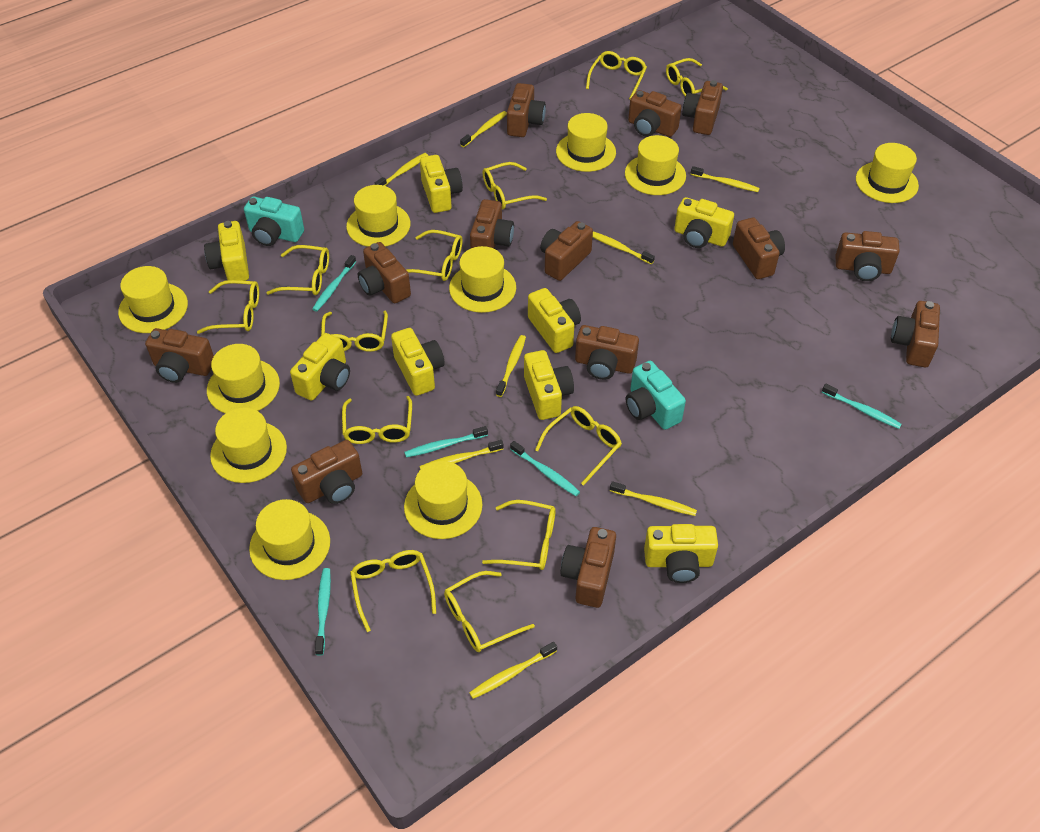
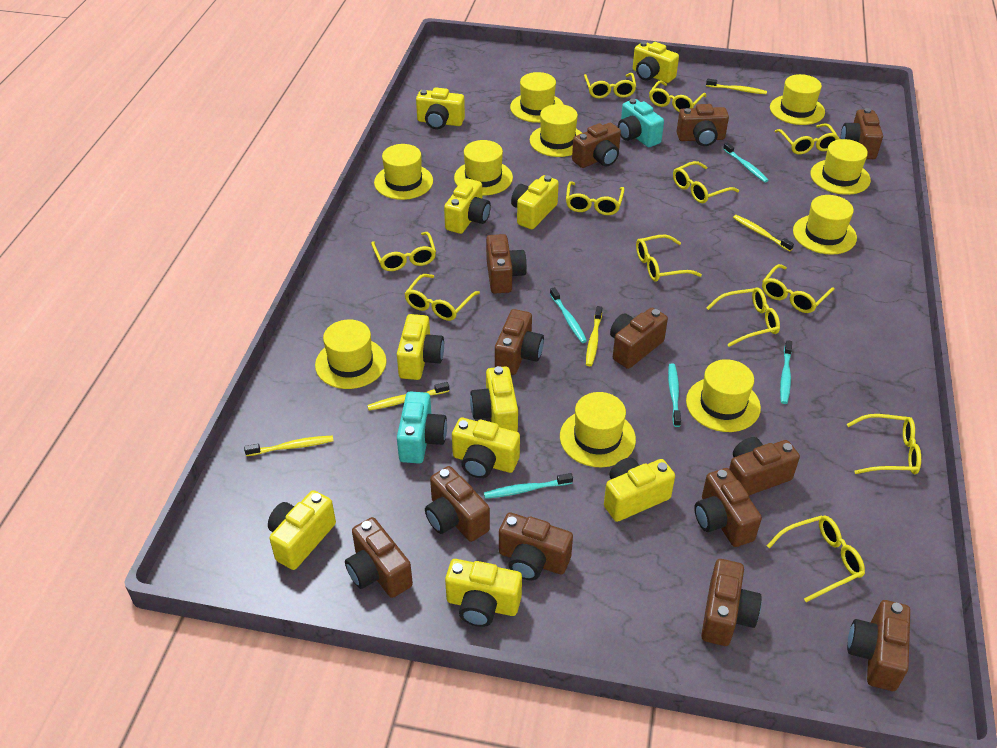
yellow camera: [204,221,249,281] [290,333,350,401] [391,328,444,396] [420,155,463,213] [524,350,574,420] [528,288,581,353] [644,524,718,583] [674,197,734,248] = 8 -> [268,490,336,570] [397,314,444,380] [416,87,465,129] [444,178,491,234] [445,559,522,627] [452,418,520,478] [470,366,518,432] [511,175,559,229] [604,458,675,522] [633,41,679,83] = 10
yellow toothbrush: [375,153,428,186] [419,440,504,470] [460,111,507,147] [469,642,557,699] [496,335,526,397] [593,232,655,264] [610,481,697,516] [691,166,760,192] = 8 -> [244,436,333,456] [367,382,449,410] [586,306,602,366] [706,79,767,94] [733,215,794,252] = 5

